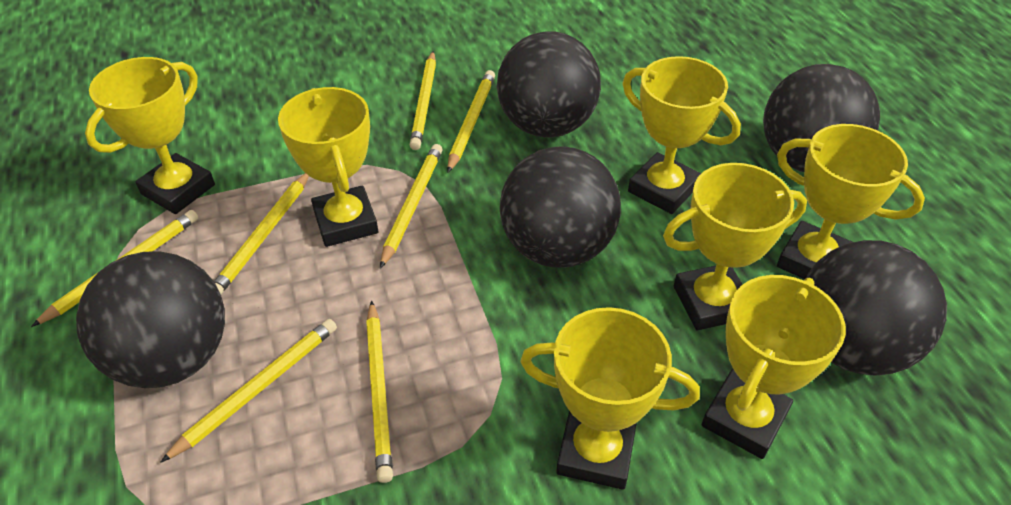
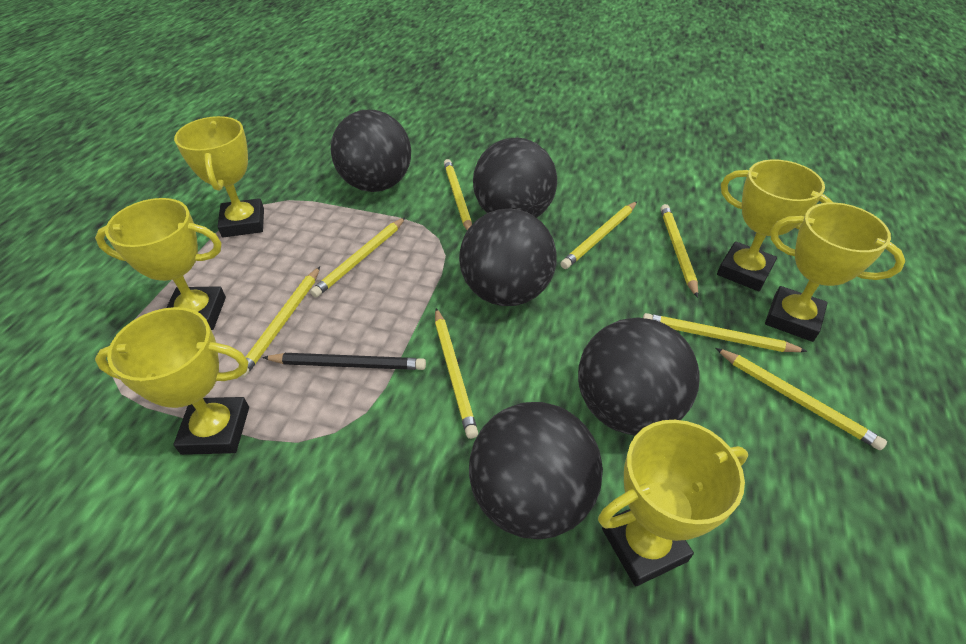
black pencil: none = 0 -> [262,353,426,370] = 1
yellow pencil: [31,210,198,327] [160,319,337,463] [214,173,309,294] [366,300,393,483] [380,144,443,269] [410,51,436,150] [447,70,495,173] = 7 -> [240,267,320,378] [310,217,406,298] [435,308,478,439] [444,159,472,230] [560,202,637,269] [643,313,808,352] [660,204,698,298] [716,348,887,450] = 8
yellow trophy: [85,57,215,214] [278,87,378,247] [520,307,700,490] [623,56,741,214] [663,163,807,330] [702,275,846,459] [777,124,925,279] = 7 -> [95,198,226,330] [95,307,249,455] [174,116,264,237] [598,420,748,586] [717,159,833,291] [765,202,905,342] = 6

